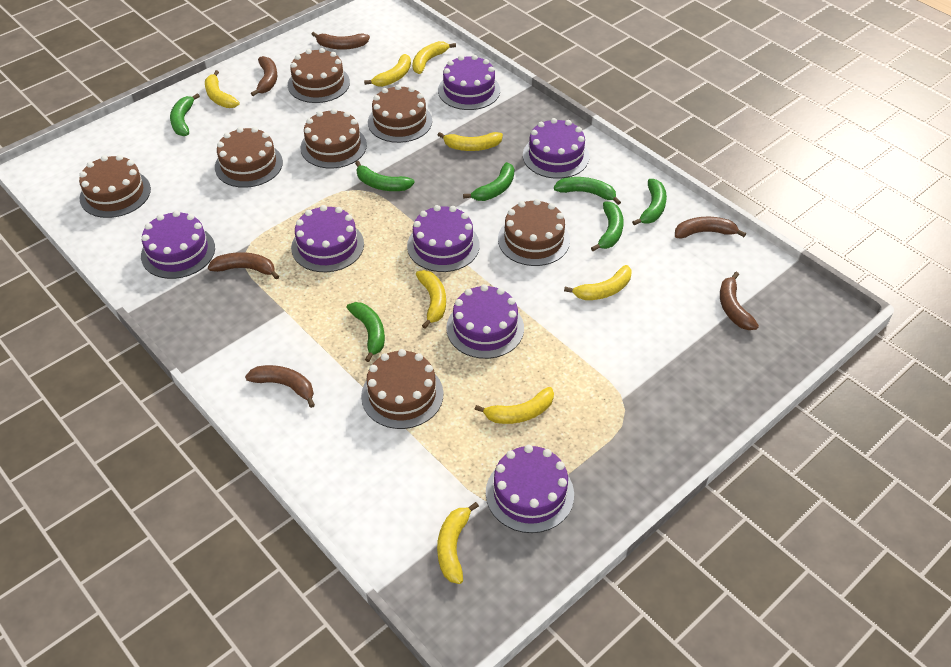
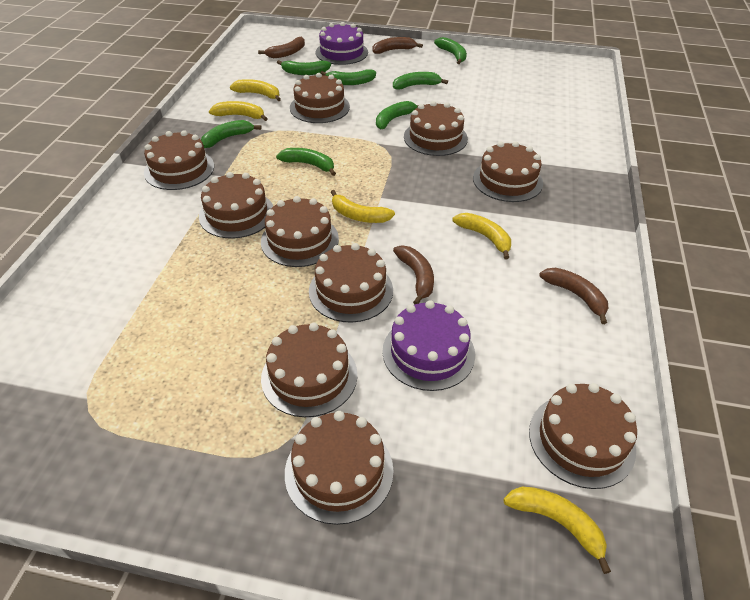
brown banana: [208,252,279,280] [245,365,315,408] [251,56,277,96] [311,32,370,50] [675,217,746,238] [720,272,759,330] = 6 -> [258,37,305,58] [372,37,423,54] [393,245,434,305] [540,268,608,324] = 4
brown cake: [79,155,151,218] [215,127,283,188] [288,48,350,103] [300,108,367,168] [361,349,444,429] [368,85,432,143] [498,199,570,266] = 7 -> [144,130,214,190] [199,172,273,239] [261,196,339,267] [261,322,357,417] [285,411,394,525] [290,73,350,123] [309,243,393,322] [404,101,468,156] [473,141,543,202] [529,383,637,489] = 10
purple cake: [141,211,215,279] [291,205,364,272] [407,205,480,272] [438,55,500,110] [446,284,524,359] [486,445,574,533] [523,118,590,179] = 7 -> [316,22,368,65] [382,300,475,391] = 2
yellow banana: [205,70,240,108] [364,54,411,87] [412,41,456,74] [416,270,446,329] [437,502,479,584] [438,132,503,151] [475,387,554,424] [564,265,632,300] = 8 -> [209,101,268,121] [230,79,281,101] [331,190,395,223] [452,213,511,260] [504,487,611,574] = 5

